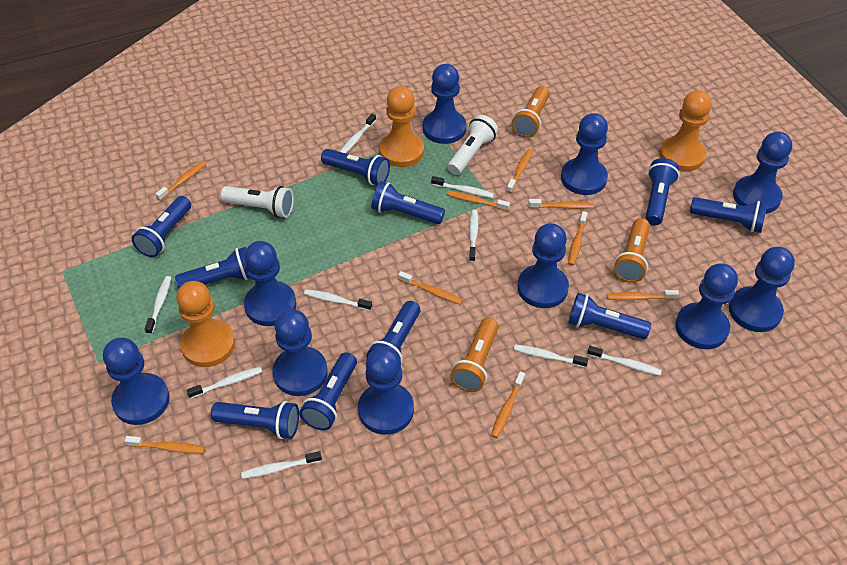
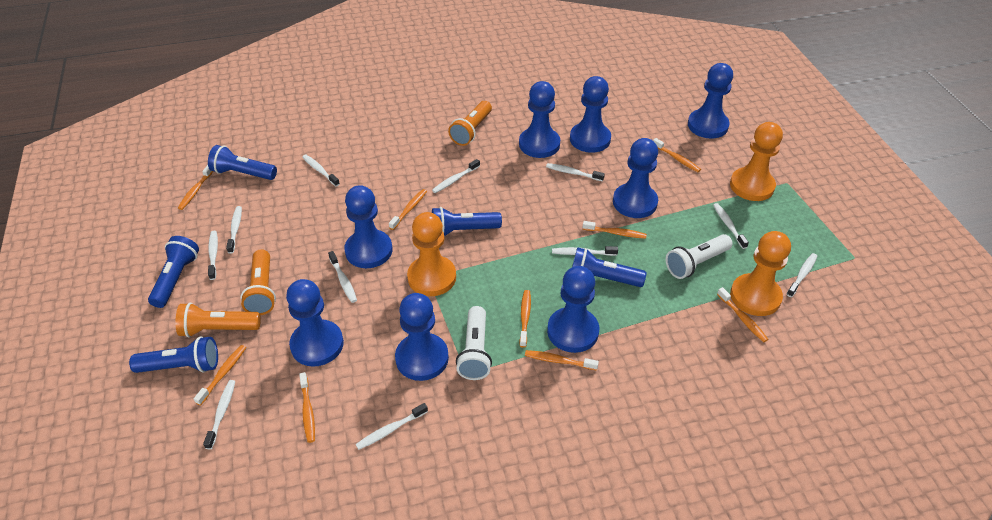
blue flashlight: [132,196,191,257] [175,247,250,289] [211,401,299,439] [300,352,357,430] [321,149,390,185] [367,301,420,363] [371,181,445,224] [568,293,651,339] [646,158,680,225] [690,197,767,233] = 10 -> [129,336,218,373] [148,236,199,308] [208,145,277,180] [432,207,502,236] [572,247,647,287] = 5
blue pawn: [103,338,170,425] [244,241,297,326] [273,309,328,396] [358,347,414,435] [423,64,466,144] [517,223,569,308] [561,113,608,195] [675,263,738,349] [729,247,795,332] [733,132,792,214] = 10 -> [286,279,344,367] [344,185,392,268] [395,293,449,381] [519,81,560,158] [547,266,599,353] [570,76,611,153] [613,138,658,218] [688,63,733,139] = 8
white toothbrush: [145,276,171,334] [186,367,262,399] [241,451,322,479] [304,289,372,311] [340,114,376,153] [431,176,494,198] [469,210,479,262] [514,345,588,368] [587,346,662,376] = 9 -> [203,380,235,449] [208,231,218,280] [226,206,242,254] [302,154,340,186] [328,251,357,303] [356,403,428,450] [432,159,480,193] [546,163,605,181] [552,246,618,256] [713,203,749,249] [787,253,817,297] = 11

